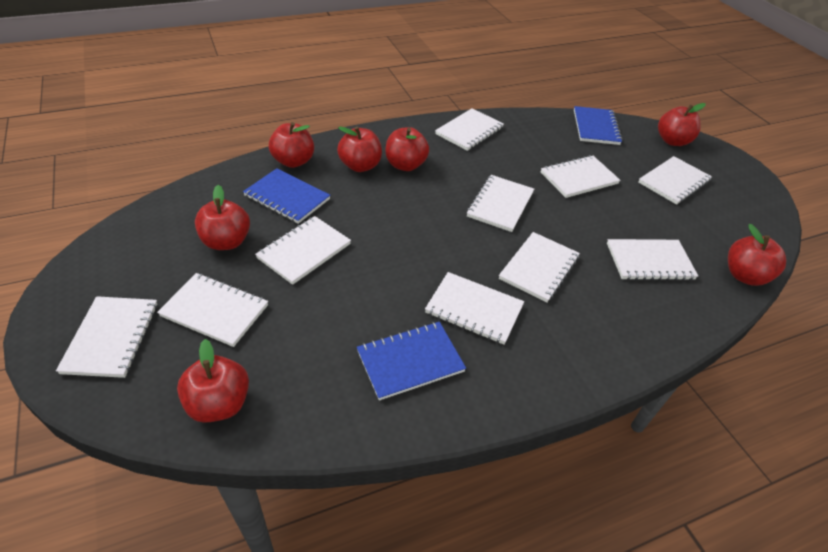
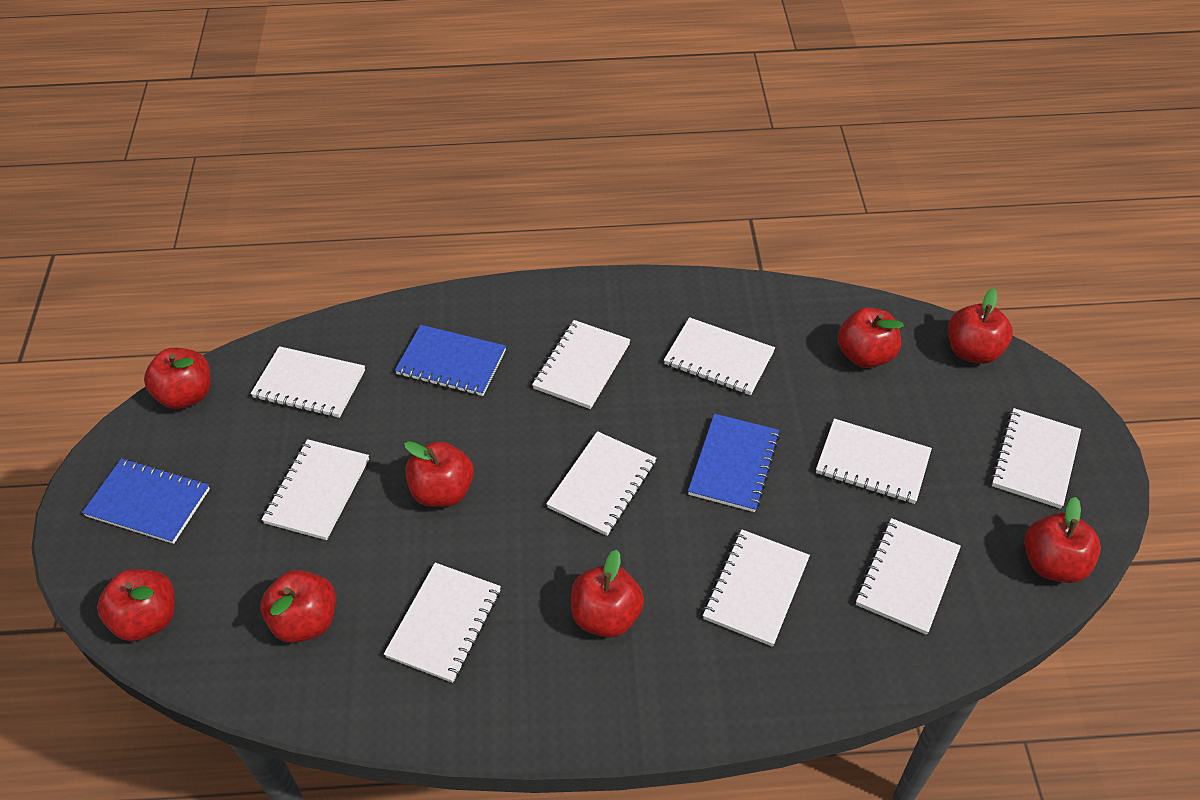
red apple: [177,339,249,423] [195,185,250,250] [269,122,314,168] [337,126,382,172] [385,127,429,171] [658,103,706,146] [728,224,786,286] = 7 -> [97,569,175,641] [144,348,211,409] [261,570,336,643] [404,441,474,507] [571,549,644,638] [838,307,904,368] [948,288,1013,364] [1024,497,1101,583] = 8

